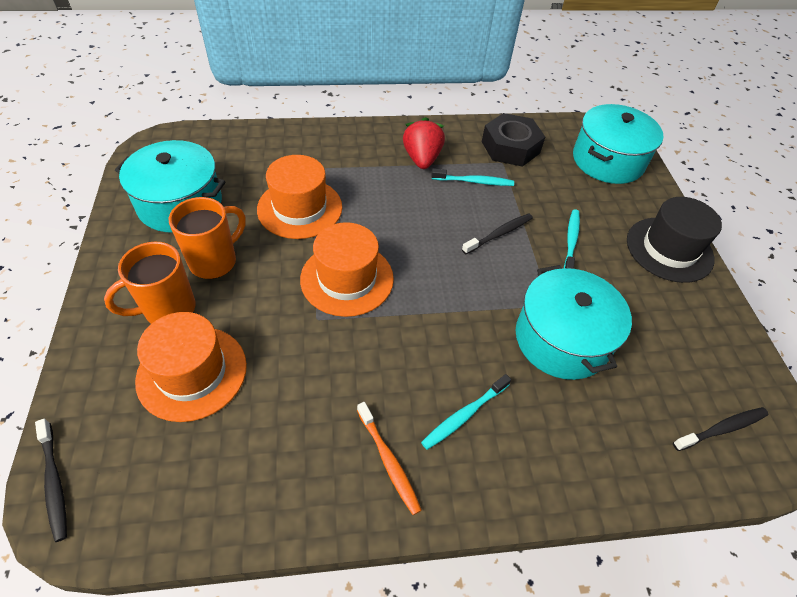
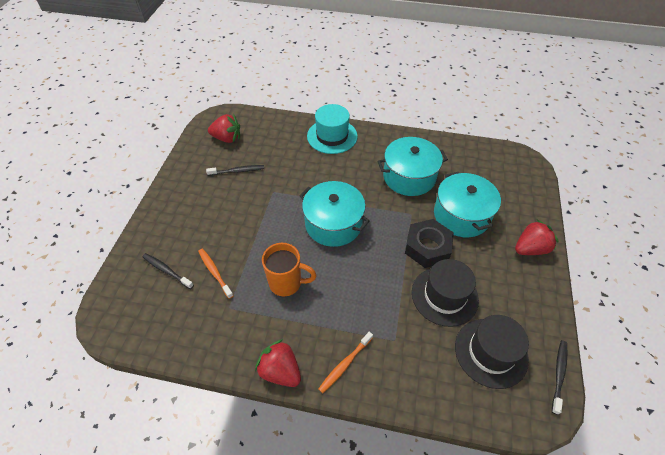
black hat: [627,197,722,283] = 1 -> [412,259,479,327] [455,315,529,389] = 2
orange hat: [135,312,247,422] [257,155,342,239] [300,222,394,317] = 3 -> none = 0
orange mug: [104,242,196,324] [169,197,246,279] = 2 -> [262,243,317,296] = 1
orange toothbrush: [357,402,422,515] = 1 -> [198,249,234,299] [318,332,373,393] = 2
red strawberry: [403,117,445,169] = 1 -> [208,114,240,143] [255,339,301,387] [515,219,559,255] = 3
turquoise hat: none = 0 -> [307,104,358,154] = 1
turquoise toothbrush: [421,374,511,450] [431,168,514,186] [564,209,580,269] = 3 -> none = 0

